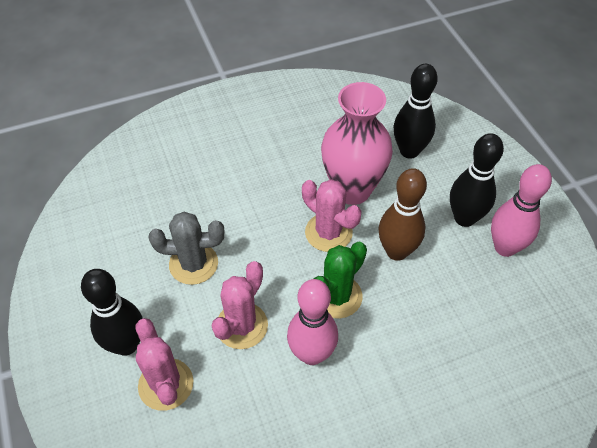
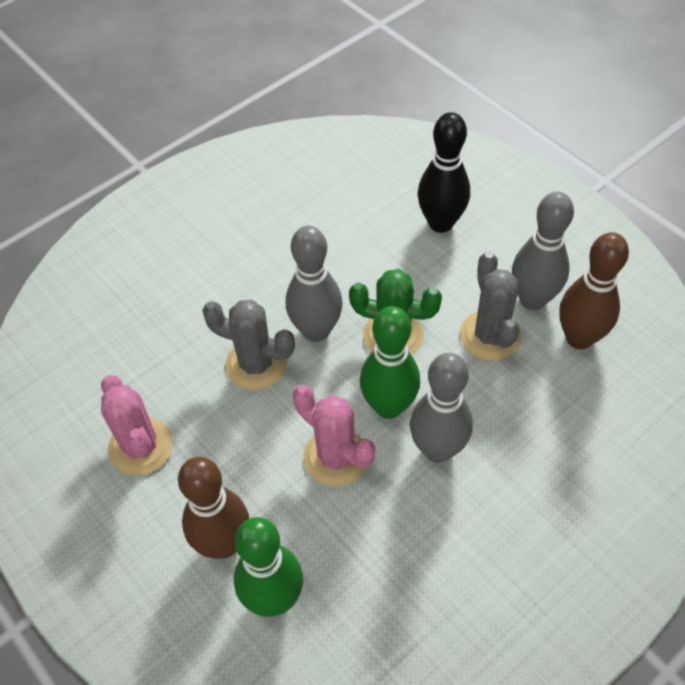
black bowling pin: [81,269,143,356] [394,64,438,159] [450,133,504,227] = 3 -> [418,112,470,233] = 1
brown bowling pin: [378,168,427,261] = 1 -> [178,457,249,559] [559,232,629,349] = 2
green bowling pin: none = 0 -> [234,517,303,617] [360,306,420,419] = 2
grey bowling pin: none = 0 -> [286,226,343,342] [410,353,473,463] [512,192,574,310] = 3
grey cactus: [149,212,224,285] = 1 -> [202,300,295,390] [460,252,521,361] = 2
pink bowling pin: [287,279,338,365] [491,164,552,257] = 2 -> none = 0
pink cactus: [135,318,193,411] [211,261,268,349] [302,179,362,252] = 3 -> [101,375,173,476] [293,385,375,487] = 2
pink vase: [321,82,393,205] = 1 -> none = 0

